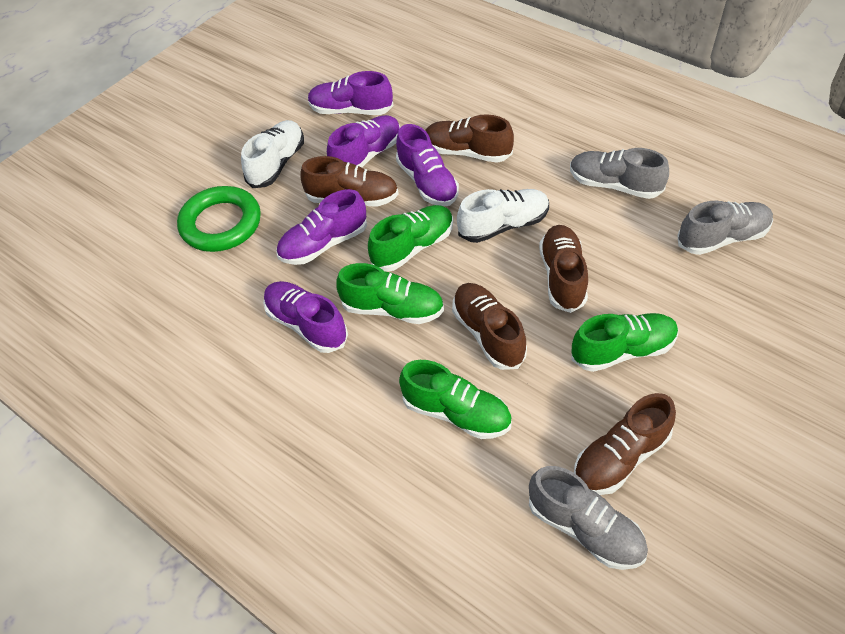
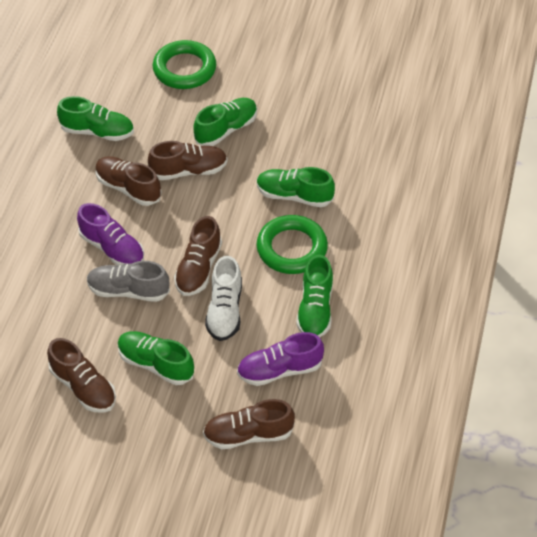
green ring: [177,186,261,252] = 1 -> [153,40,216,89] [257,215,328,274] = 2
green shoe: [336,263,444,324] [368,205,453,272] [399,360,512,439] [571,313,678,372] = 4 -> [57,96,134,141] [118,331,194,385] [193,98,257,146] [257,167,335,207] [296,255,333,337] = 5
grey shoe: [529,466,648,570] [570,148,669,199] [678,201,773,255] = 3 -> [87,261,170,302] = 1
purple shoe: [263,281,348,353] [276,189,367,265] [308,71,394,115] [327,115,400,168] [396,124,459,206] = 5 -> [77,203,144,266] [237,332,324,386] = 2
white shoe: [241,120,304,188] [457,189,549,243] = 2 -> [205,256,242,341] = 1

